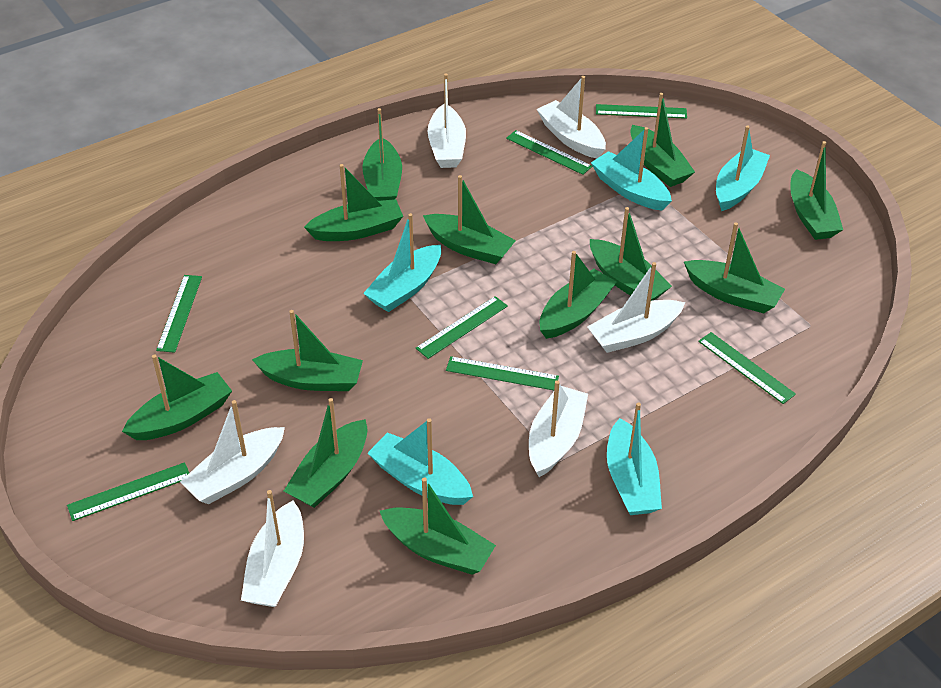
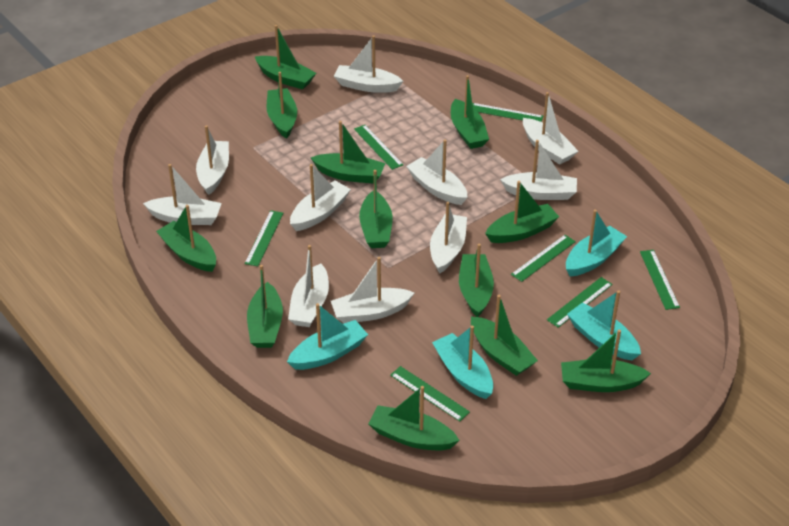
turquoise boat: [363,213,441,312] [367,418,473,505] [591,127,672,210] [607,402,662,515] [716,125,770,211] = 5 -> [287,303,368,370] [432,325,493,399] [566,209,627,276] [567,290,641,360] = 4
white boat: [180,400,285,504] [241,490,304,607] [427,74,466,168] [529,380,588,477] [537,76,606,158] [587,262,685,353] = 6 -> [143,164,222,225] [196,125,229,195] [288,245,329,327] [290,164,351,231] [331,257,414,323] [334,35,403,93] [406,139,468,205] [430,202,467,274] [500,140,577,200] [523,92,578,165] = 10

